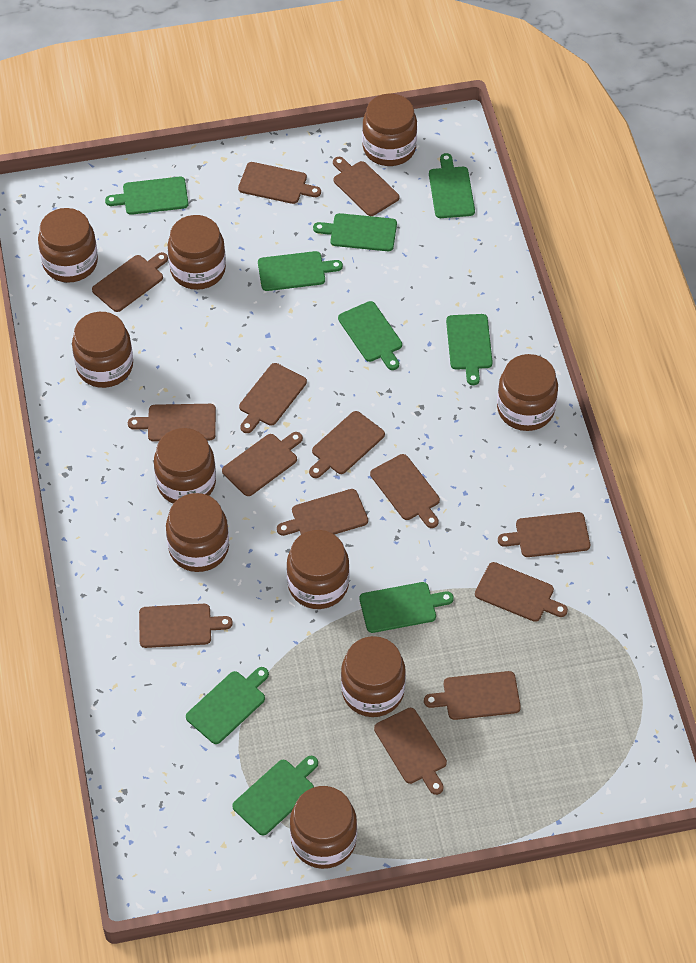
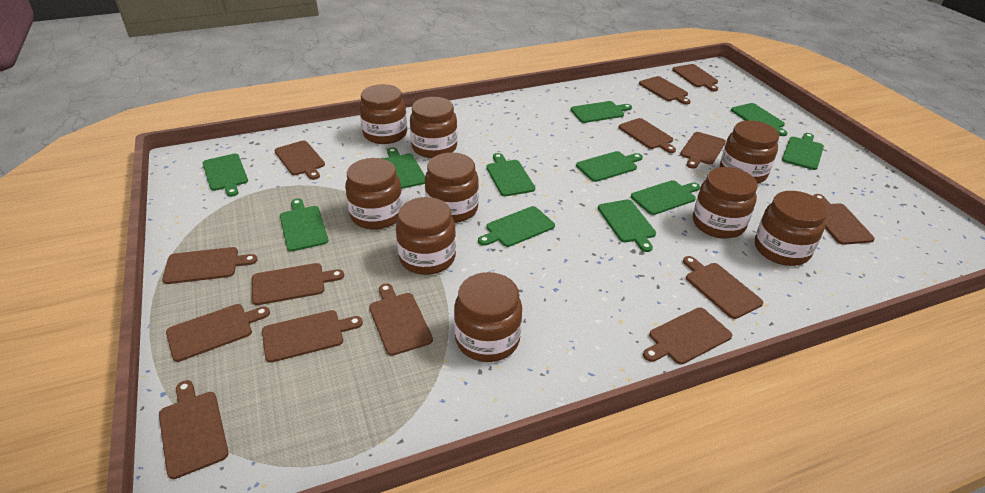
brown jar: [38,208,98,283] [72,312,133,388] [154,428,216,504] [166,493,229,572] [168,215,226,290] [287,530,350,609] [290,786,357,869] [341,636,406,717] [362,93,417,166] [497,354,558,431] = 10 -> [345,158,403,229] [359,84,407,144] [396,197,456,275] [410,97,458,158] [425,153,479,223] [454,272,522,362] [693,167,757,239] [720,120,779,184] [755,191,828,266] = 9
green cutting board: [105,177,188,215] [186,667,269,744] [232,756,318,835] [258,251,343,291] [313,213,397,251] [338,301,402,370] [360,582,454,633] [429,153,475,218] [446,314,493,385] = 9 -> [203,154,248,197] [280,199,328,251] [383,148,425,189] [478,206,555,247] [486,153,535,196] [570,101,632,123] [576,151,643,182] [598,199,656,252] [631,180,700,215] [731,103,787,136] [782,133,824,170] = 11

